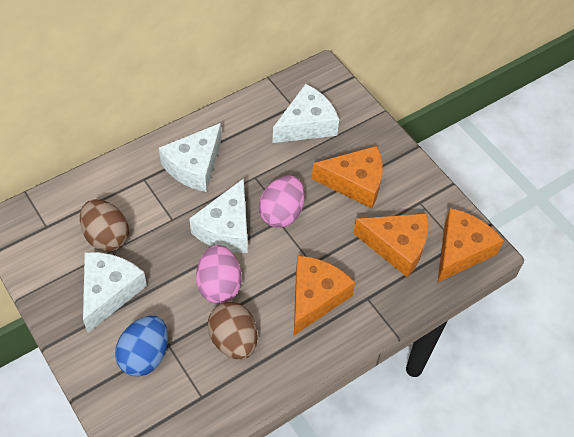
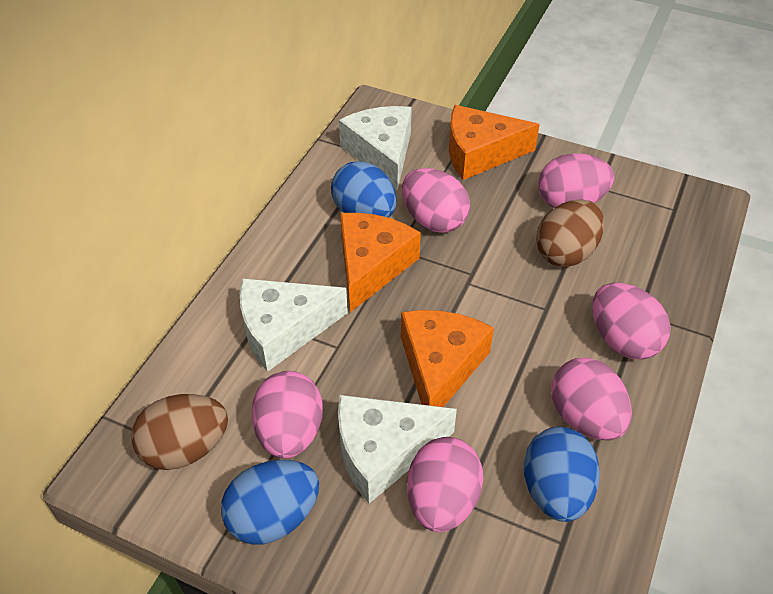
blue egg: [115,316,168,376] = 1 -> [221,460,319,545] [331,161,397,218] [524,427,600,522] = 3
orange cheese: [294,255,355,335] [312,146,383,209] [353,213,428,277] [438,208,504,282] = 4 -> [340,213,421,312] [401,310,494,407] [449,105,540,180] = 3
pink egg: [196,245,242,304] [259,175,305,228] = 2 -> [251,371,323,459] [402,168,470,233] [407,437,483,532] [538,154,614,208] [551,357,632,441] [592,283,671,359] = 6
white cheese: [83,252,147,333] [159,123,222,192] [189,178,248,253] [273,84,339,143] = 4 -> [240,278,348,372] [338,395,457,503] [339,106,412,190] = 3

